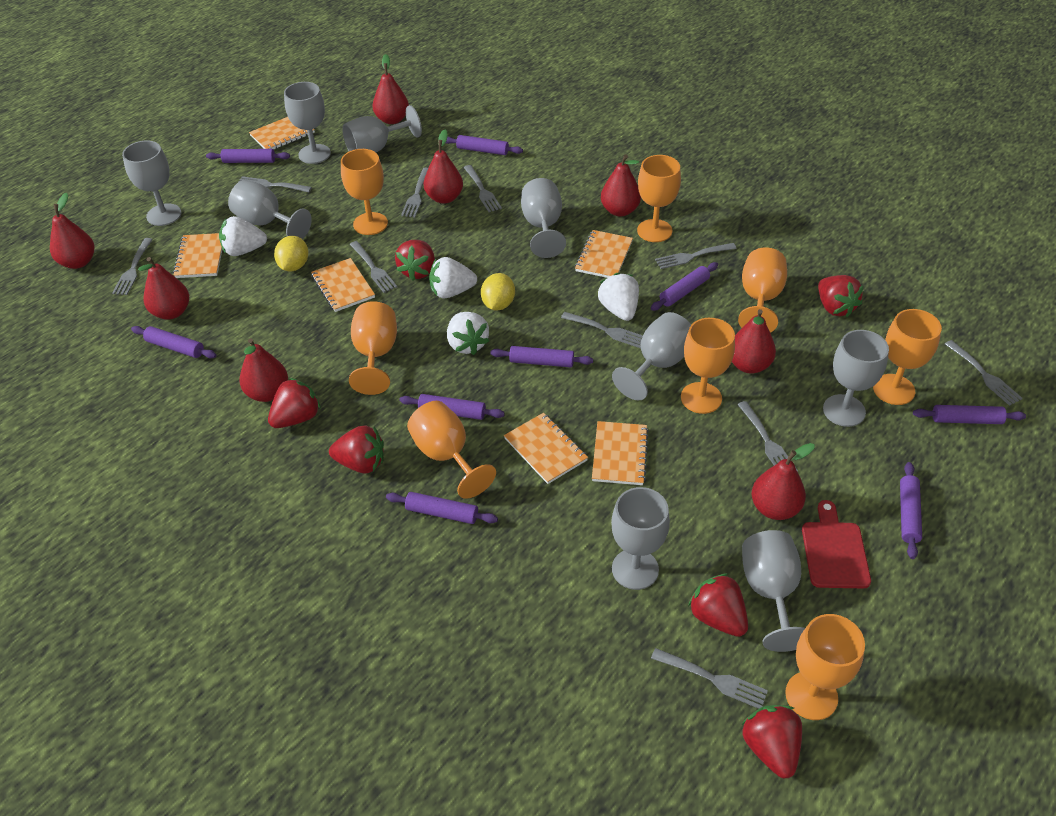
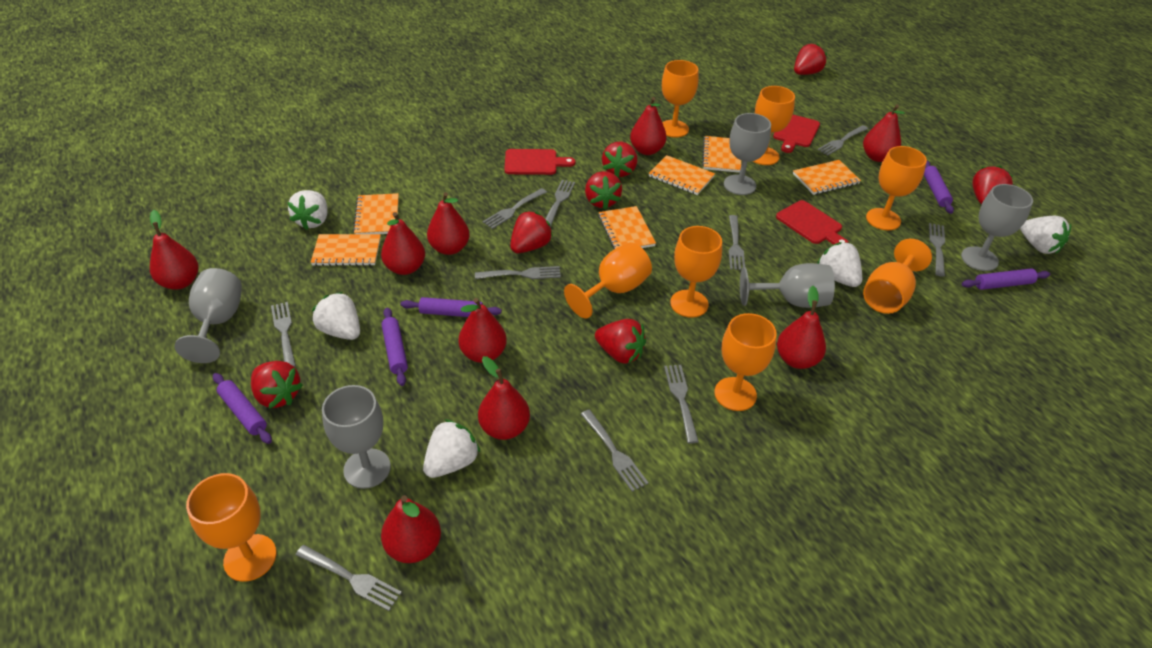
grey goblet: [122,140,181,226] [228,180,312,239] [284,82,331,164] [342,105,422,152] [521,178,566,258] [611,487,670,590] [612,312,691,400] [742,530,805,652] [823,330,889,427] = 9 -> [174,268,242,363] [322,385,391,489] [724,113,771,195] [740,263,835,308] [961,184,1033,271] = 5
purple rolling pin: [131,326,216,359] [206,149,290,163] [386,492,498,524] [399,394,505,420] [446,135,523,155] [490,346,593,367] [651,262,718,311] [900,462,922,559] [913,405,1026,424] = 9 -> [213,373,272,444] [381,307,408,386] [401,297,502,317] [924,161,954,214] [962,268,1050,290] = 5
red cutting board: [802,500,871,588] = 1 -> [504,149,575,175] [773,115,820,153] [776,200,848,245] = 3
red pear: [50,193,94,269] [138,257,189,320] [239,338,288,402] [373,54,409,124] [424,130,463,204] [601,154,641,217] [732,309,776,374] [752,443,815,520] = 8 -> [150,210,199,290] [381,212,425,275] [381,495,441,563] [427,192,470,255] [458,298,507,363] [478,356,530,440] [630,97,667,155] [777,286,826,369] [863,104,905,162] = 9
red strawberry: [268,378,321,428] [329,425,384,474] [395,240,435,281] [688,573,748,637] [742,705,802,778] [818,275,864,317] = 6 -> [251,361,303,408] [510,211,553,253] [585,171,622,209] [595,319,646,364] [602,142,637,177] [794,43,827,75] [972,166,1013,205] = 7
white strawberry: [219,216,267,256] [429,257,477,298] [447,312,489,355] [598,273,639,321] = 4 -> [287,190,328,230] [312,292,360,340] [423,419,480,478] [817,242,862,287] [1020,216,1071,254] = 5
yellow lemon: [274,236,308,271] [481,273,515,310] = 2 -> none = 0

